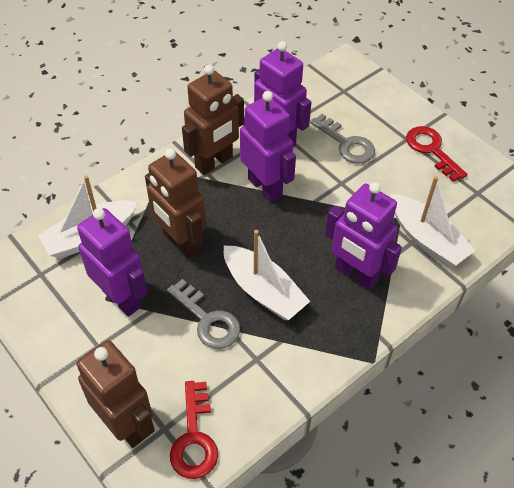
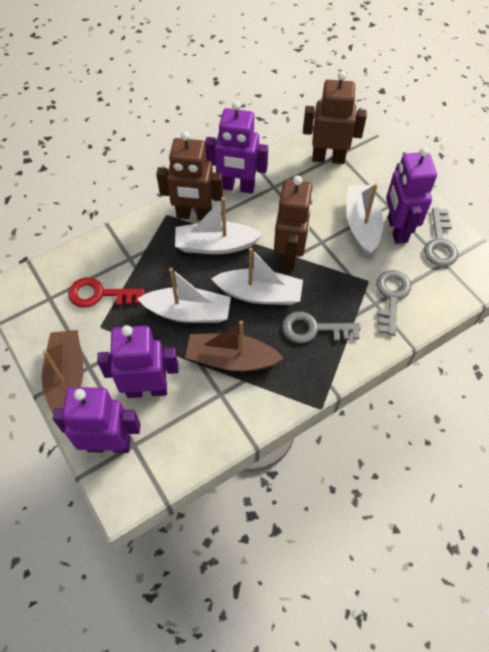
brown boat: none = 0 -> [41,330,84,413] [185,321,283,371] = 2
grey key: [167,279,241,349] [310,114,375,164] = 2 -> [282,311,361,343] [376,270,411,336] [424,208,458,267] = 3
red key: [170,381,218,479] [406,126,468,182] = 2 -> [68,277,144,308] = 1
white boat: [38,175,138,258] [224,230,310,320] [391,176,476,267] = 3 -> [137,268,231,323] [175,197,263,254] [211,248,303,305] [346,184,383,256] = 4

